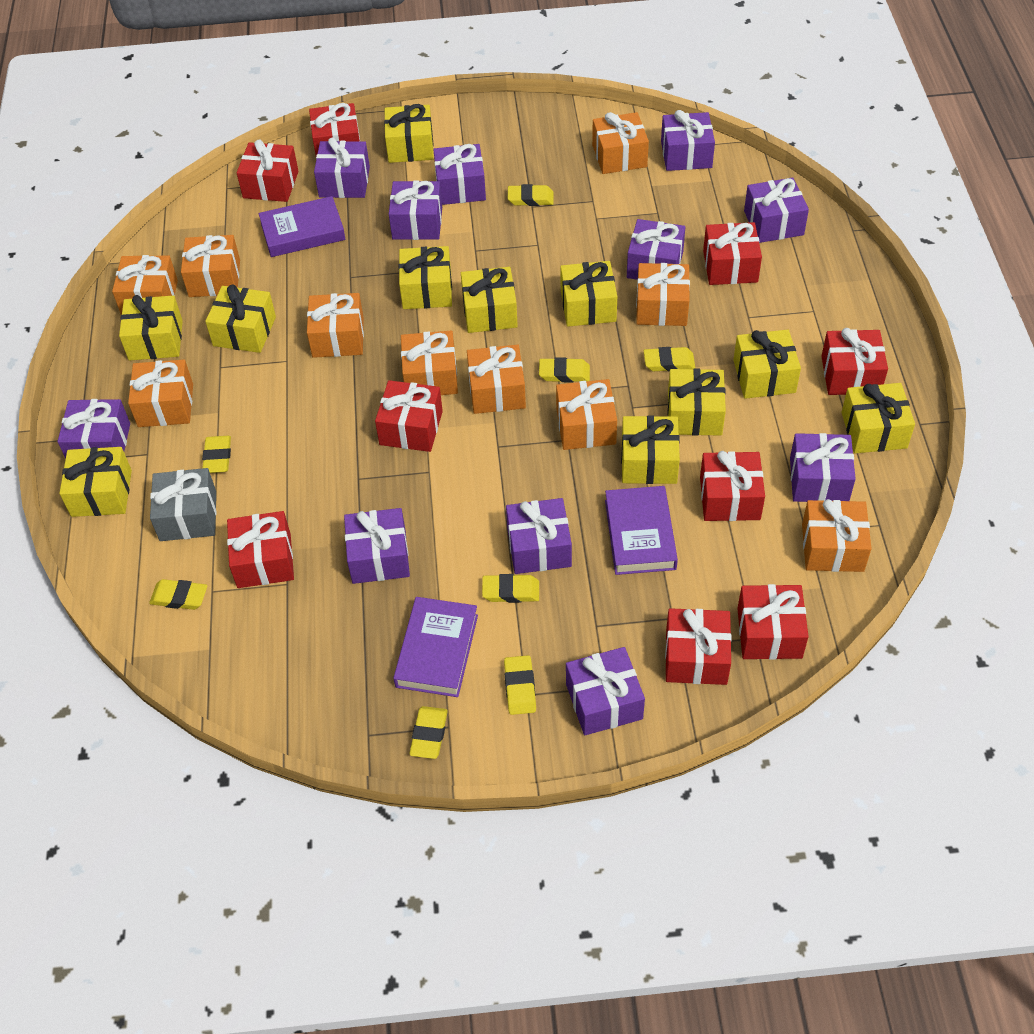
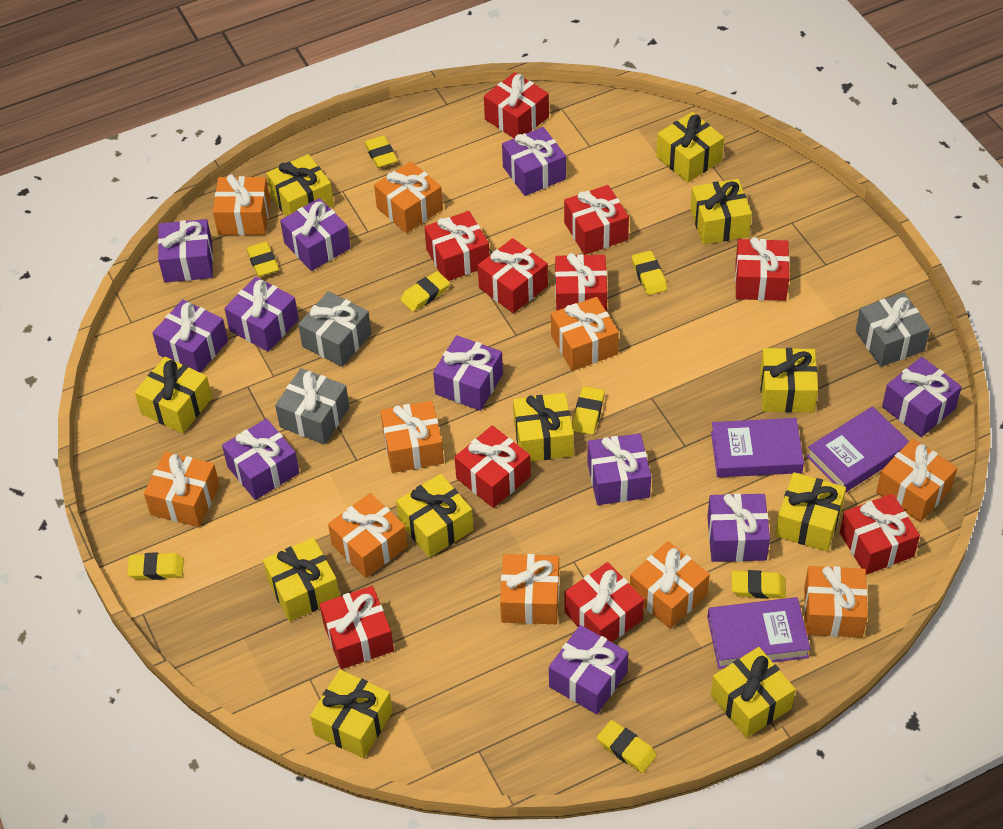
grey gift: [150,468,216,541] = 1 -> [275,368,349,445] [298,291,371,367] [856,293,930,367] = 3
red gift: [227,511,294,588] [237,139,299,202] [309,103,360,155] [375,380,443,452] [665,608,732,685] [700,451,765,521] [703,222,762,285] [737,584,809,660] [821,328,888,395] = 9 -> [320,586,394,669] [424,211,490,281] [455,425,531,508] [478,238,548,313] [484,72,549,138] [555,253,607,311] [564,185,629,255] [564,562,644,642] [735,237,790,301] [840,494,920,575] = 10

